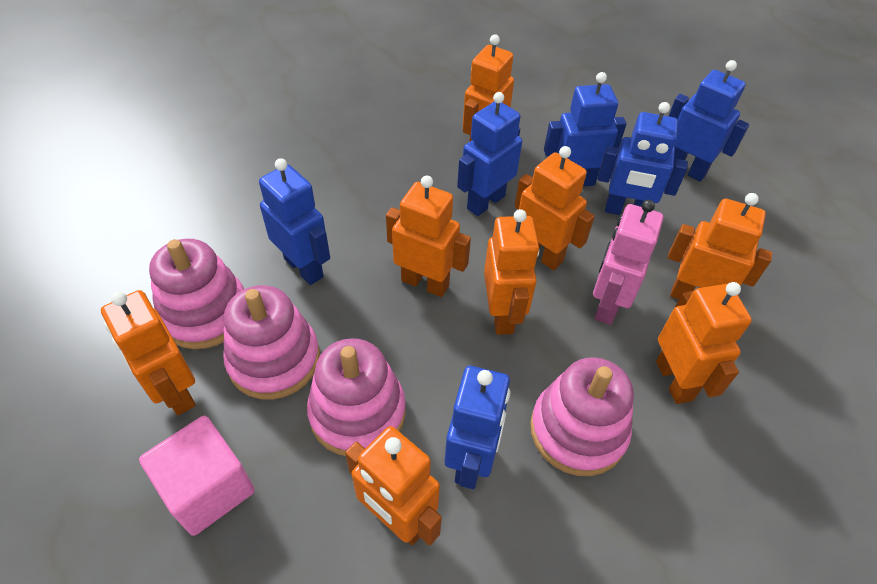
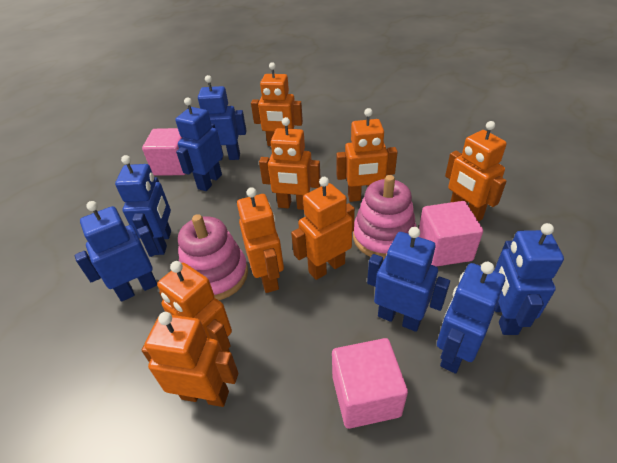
blue robot: [259,158,330,285] [444,366,510,489] [457,92,522,216] [544,72,626,187] [598,102,688,215] [669,60,749,182] = 6 -> [75,201,159,301] [115,155,171,255] [175,98,223,191] [198,75,246,160] [367,227,450,332] [437,262,505,374] [494,223,564,335] = 7
pink cube: [139,416,255,536] = 1 -> [142,128,185,176] [332,338,408,429] [419,201,483,267] = 3
pink robot: [593,200,663,325] = 1 -> none = 0
pink stacking toy: [149,239,244,349] [223,285,320,400] [307,338,406,456] [530,357,634,476] = 4 -> [178,214,248,300] [353,175,416,260] = 2

